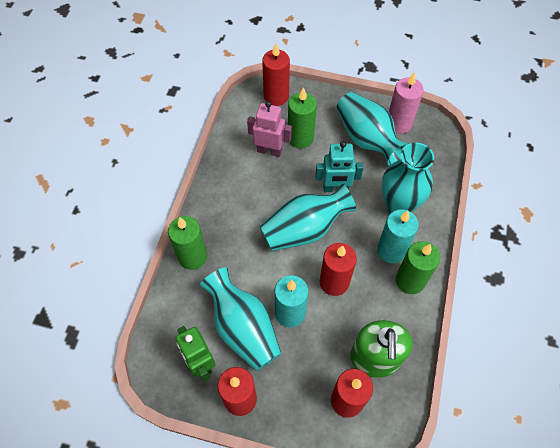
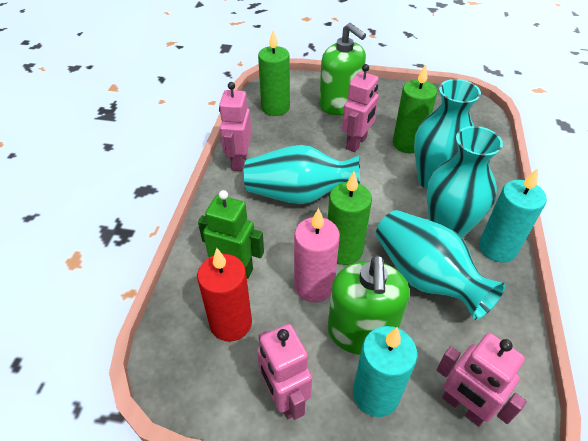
green soap dispenser: [350,320,413,378] = 1 -> [319,23,366,115] [328,255,409,355] = 2
pink robot: [247,101,292,157] = 1 -> [219,82,252,171] [257,324,312,420] [342,64,379,152] [437,333,527,426] = 4
red candle: [218,367,257,416] [262,43,290,106] [320,243,357,296] [331,369,373,418] = 4 -> [197,248,252,342] = 1
turquoise robot: [315,141,364,192] = 1 -> none = 0

